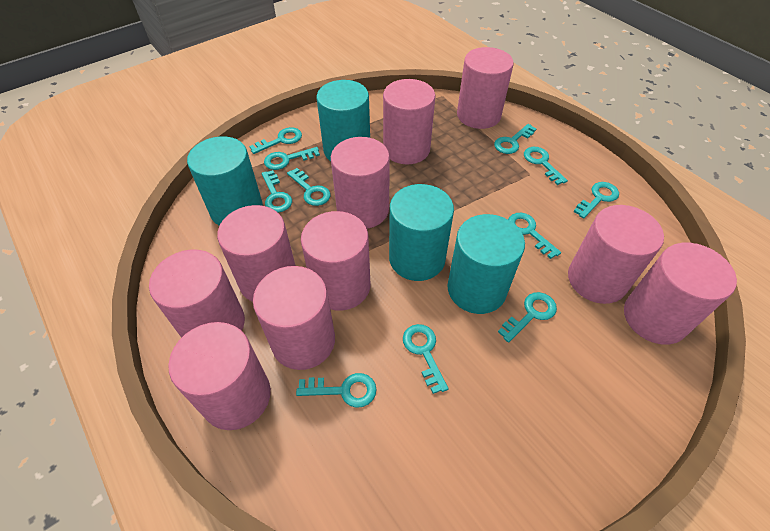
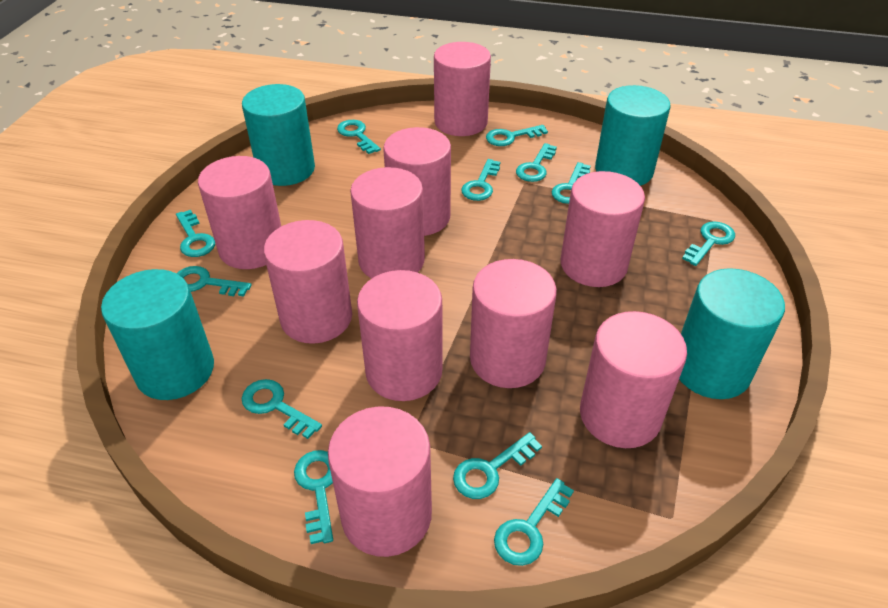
turquoise key: [249,127,302,154] [262,170,292,213] [264,147,320,170] [287,168,330,206] [296,373,377,408] [403,324,448,394] [494,124,536,154] [498,292,557,343] [508,213,561,259] [524,147,568,185] [574,182,619,219] = 11 -> [176,210,215,257] [177,266,252,296] [242,379,322,439] [294,450,333,544] [337,120,381,154] [453,432,542,499] [461,159,500,201] [486,125,548,146] [494,478,574,566] [516,143,557,182] [552,162,591,204] [682,221,735,266] = 12

